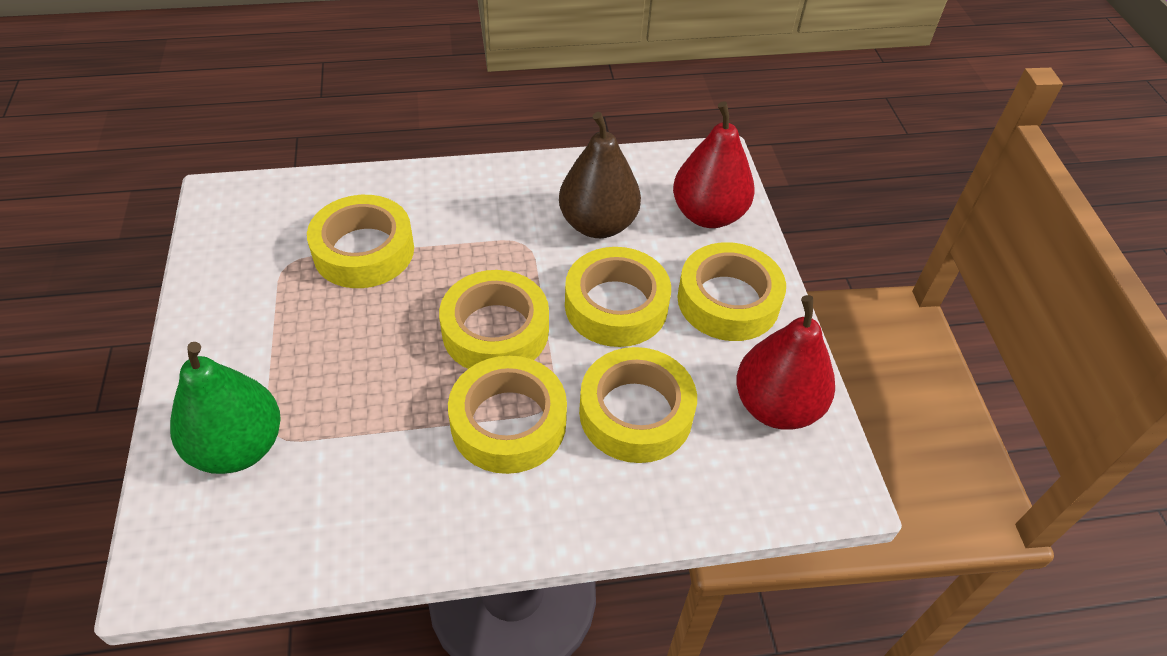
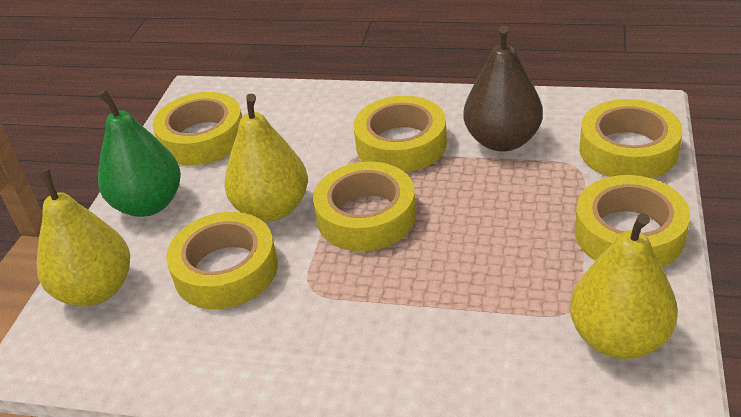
red pear: [673,101,755,228] [736,295,835,430] = 2 -> none = 0
yellow pear: none = 0 -> [37,169,130,307] [224,93,308,222] [570,213,678,359] = 3

